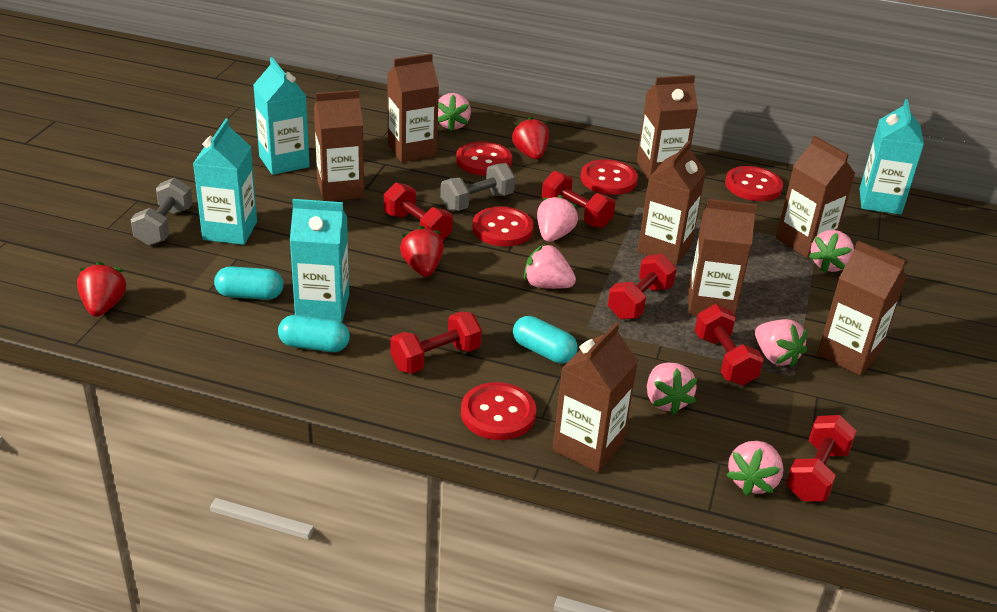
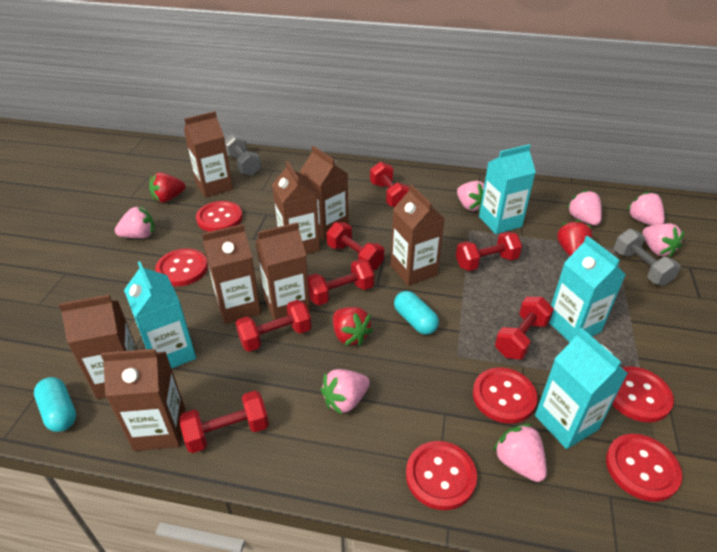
red button: [456,141,512,176] [461,382,536,440] [472,206,534,246] [581,159,638,195] [725,166,783,201] = 5 -> [155,248,208,286] [196,201,243,232] [406,441,477,510] [473,367,537,424] [606,434,682,502] [612,366,674,422] = 6
red dumbbell: [384,182,453,240] [390,311,482,374] [542,171,615,228] [608,254,677,320] [695,304,764,385] [786,415,857,501] = 6 -> [179,390,269,453] [236,300,312,352] [308,259,374,305] [327,222,384,270] [370,162,409,207] [456,232,522,271] [495,297,554,359] = 7
turquoise capsule: [214,266,284,300] [278,315,350,352] [513,316,578,364] = 3 -> [34,377,76,432] [394,291,439,335] = 2

